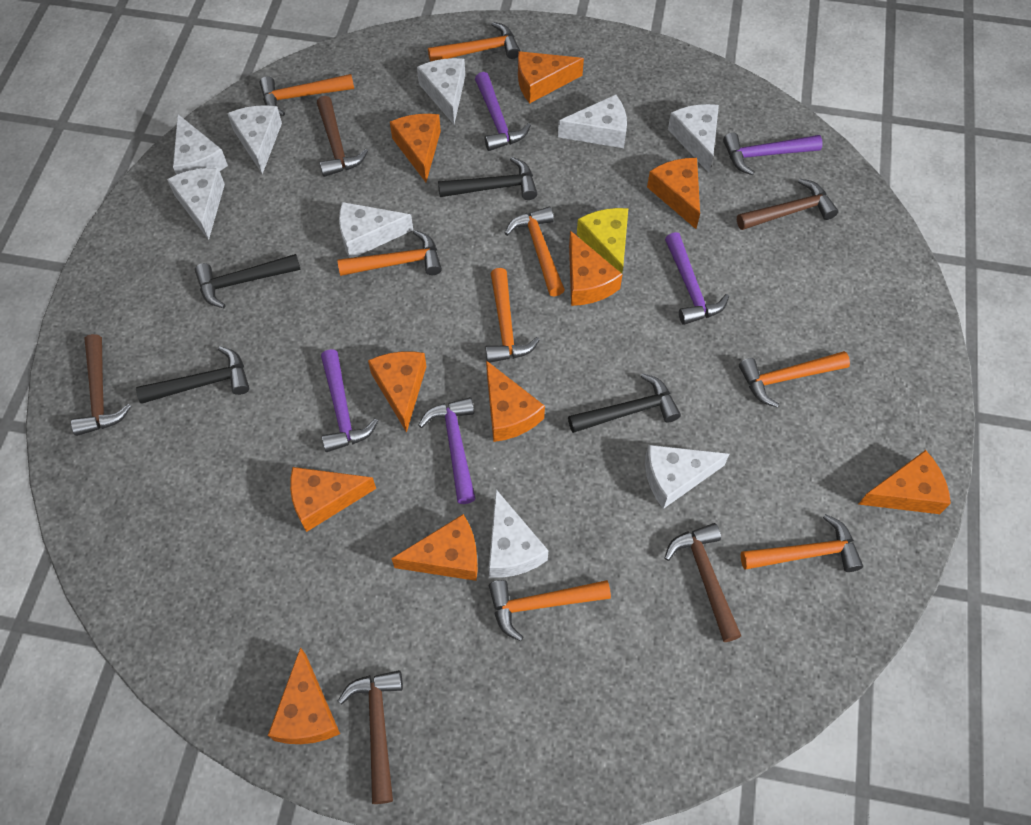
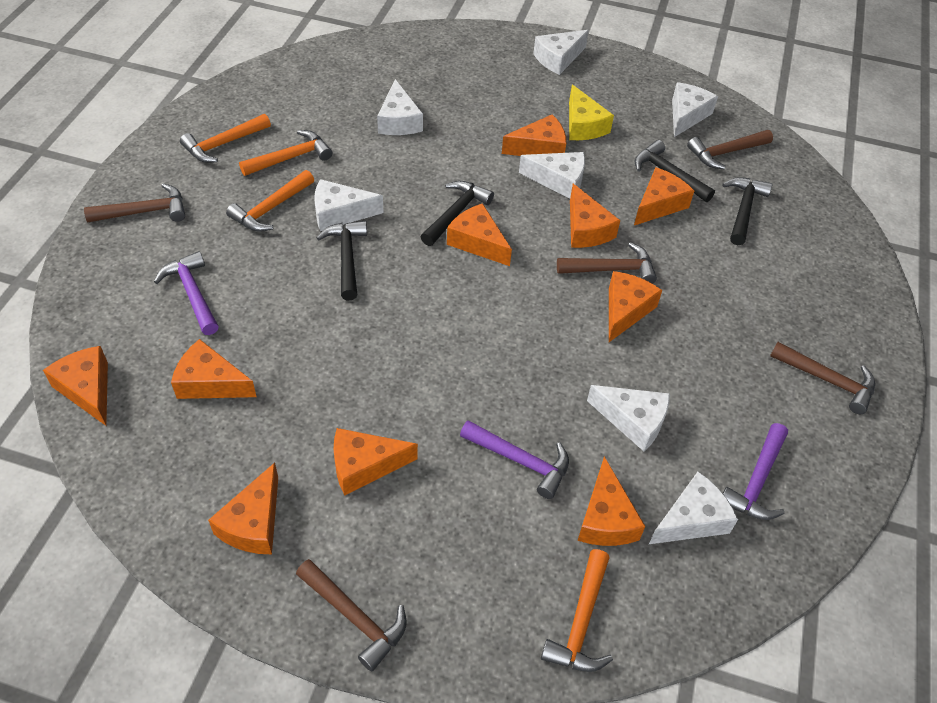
orange hammer: [260,74,354,116] [337,230,442,276] [428,22,521,62] [485,268,540,363] [489,580,611,641] [505,207,565,296] [739,351,850,407] [741,514,863,572] = 8 -> [180,114,271,163] [226,170,314,232] [239,130,332,176] [541,549,613,672] = 4
purple hammer: [321,349,378,452] [418,397,475,504] [475,72,531,151] [665,232,729,325] [723,133,823,175] = 5 -> [154,251,219,335] [460,420,569,499] [723,423,788,520] = 3
white cheese: [167,168,225,240] [173,114,228,175] [227,105,282,174] [339,202,413,258] [417,58,465,124] [489,490,548,578] [558,95,627,148] [645,445,729,509] [668,104,719,173] = 9 -> [314,179,384,231] [377,79,423,135] [519,152,585,199] [533,30,589,75] [587,385,670,451] [649,472,738,544] [672,82,718,137] = 7

